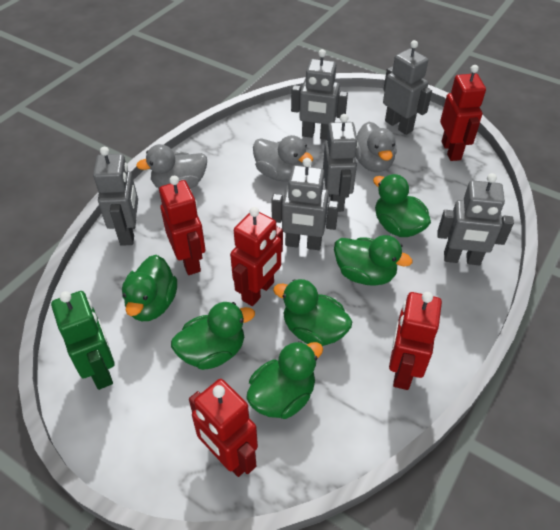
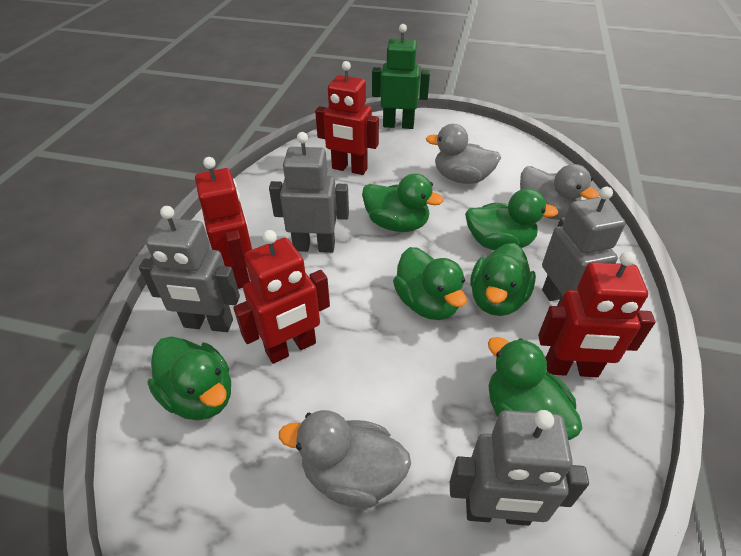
grey robot: [93,147,138,246] [271,158,339,250] [291,49,348,140] [323,114,358,212] [383,40,432,135] [437,173,514,265] = 6 -> [139,206,240,332] [269,132,349,253] [450,410,589,526] [542,187,626,306] = 4
red robot: [159,176,205,275] [189,379,258,477] [230,207,283,306] [389,292,442,390] [440,65,486,161] = 5 -> [195,157,252,289] [233,230,330,364] [315,61,379,175] [538,251,656,377] = 4

